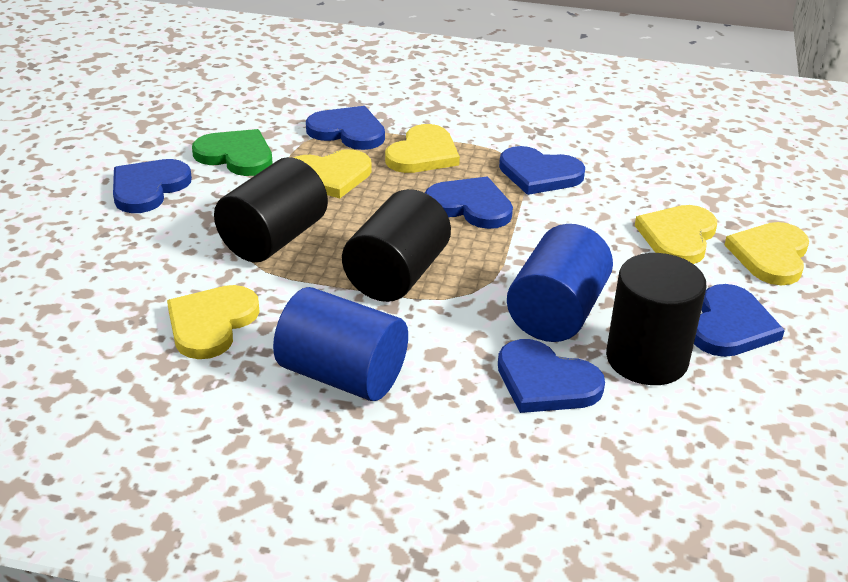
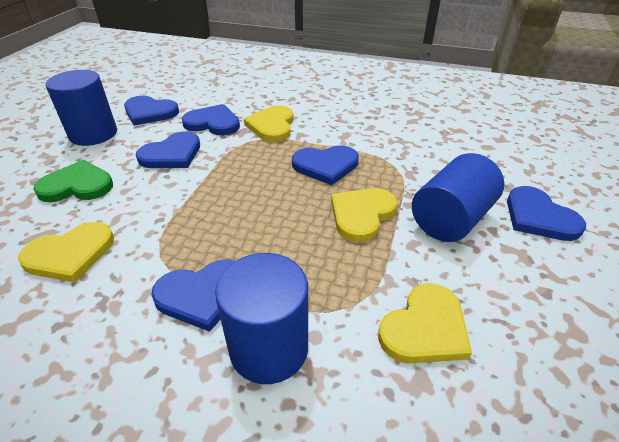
black cylinder: [214,157,328,262] [342,189,451,302] [606,253,707,385] = 3 -> none = 0
blue cylinder: [273,287,408,401] [507,224,613,342] = 2 -> [46,70,117,146] [215,253,308,384] [412,153,504,242] = 3
yellow heart: [167,285,260,359] [294,149,372,198] [385,124,460,173] [635,205,717,264] [724,222,809,285] = 5 -> [18,222,114,283] [244,105,294,142] [331,188,397,242] [378,283,472,363] = 4

